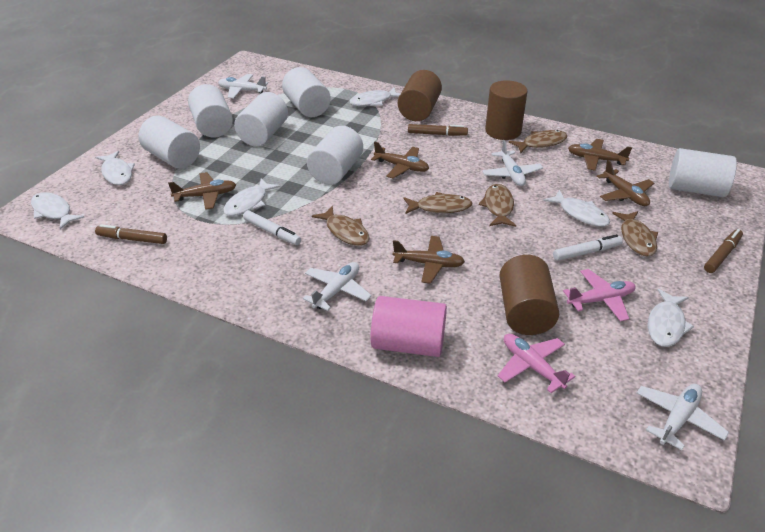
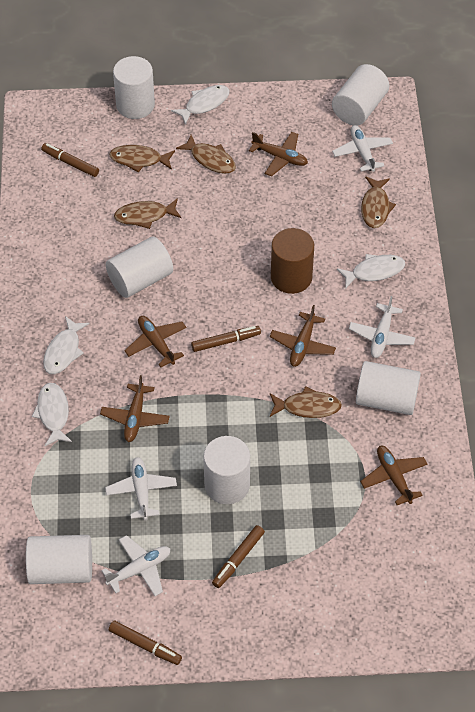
brown cylinder: [398,70,442,121] [485,80,528,140] [499,255,559,335] = 3 -> [271,228,314,294] = 1
brown marker: [95,224,167,244] [408,124,468,136] [704,229,743,273] = 3 -> [41,143,99,177] [109,621,182,665] [191,326,261,352] [212,525,265,588] = 4
pink cylinder: [370,296,447,357] = 1 -> none = 0
pink plane: [498,334,576,393] [563,269,635,322] = 2 -> none = 0
white fish: [31,192,84,229] [95,151,135,185] [223,178,280,216] [350,87,400,106] [543,190,610,227] [648,289,694,347] = 6 -> [32,383,72,446] [43,316,89,374] [171,85,230,125] [337,254,405,288] = 4
white marker: [243,210,301,245] [553,234,623,261] = 2 -> none = 0

